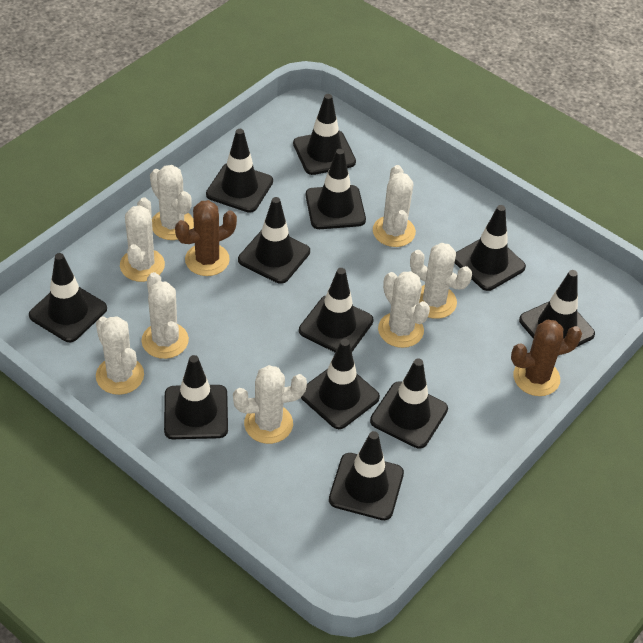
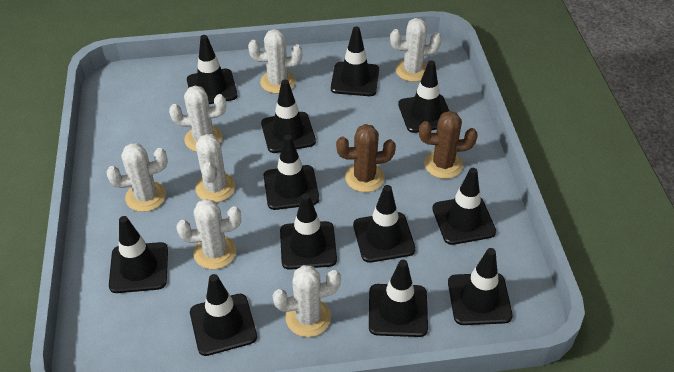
white cactus: [96,316,144,395] [120,197,165,282] [142,272,189,359] [150,165,194,240] [233,365,307,444] [373,165,416,247] [378,271,430,348] [410,243,472,319] = 8 -> [106,143,168,212] [169,86,226,152] [177,199,241,269] [195,134,236,202] [248,29,302,94] [273,265,341,337] [390,18,442,82] = 7

